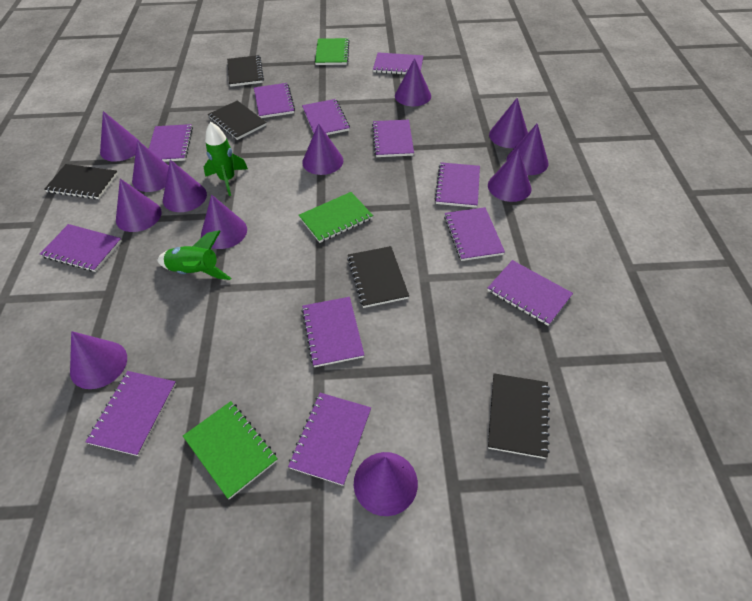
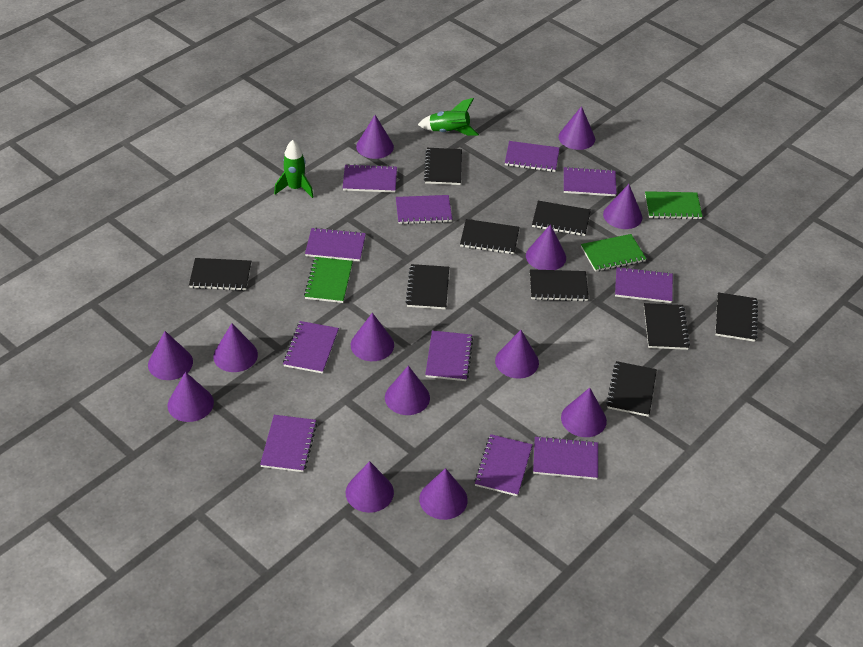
black notebook: [44,164,118,199] [208,100,267,140] [227,55,264,87] [347,246,409,308] [488,373,550,459] = 5 -> [189,258,251,291] [406,264,449,309] [424,148,462,185] [460,219,519,254] [530,269,589,301] [532,201,591,236] [606,361,657,417] [644,303,690,350] [715,292,758,342] = 9
purple cone: [70,331,127,389] [100,111,140,162] [116,178,162,232] [132,140,169,192] [163,159,207,212] [201,195,247,249] [302,123,343,175] [354,452,418,516] [395,58,431,107] [488,149,532,202] [489,98,528,148] [506,123,549,175] = 12 -> [148,331,193,380] [168,372,214,422] [213,323,258,372] [346,461,394,513] [351,313,394,361] [356,115,394,159] [385,365,430,415] [419,468,468,520] [495,330,539,378] [526,224,566,270] [559,106,595,150] [561,388,607,437] [603,184,643,229] = 13
purple notebook: [40,224,122,272] [86,371,176,456] [149,124,193,162] [254,83,295,118] [288,393,371,486] [301,297,364,367] [302,99,350,135] [372,120,414,157] [373,53,424,75] [435,162,480,208] [444,207,505,261] [487,260,573,326] = 12 -> [260,415,317,472] [283,321,339,374] [305,228,366,261] [343,164,397,193] [396,195,452,224] [425,330,473,381] [474,434,533,496] [505,141,560,172] [533,436,598,480] [564,167,617,196] [615,267,673,303] = 11

